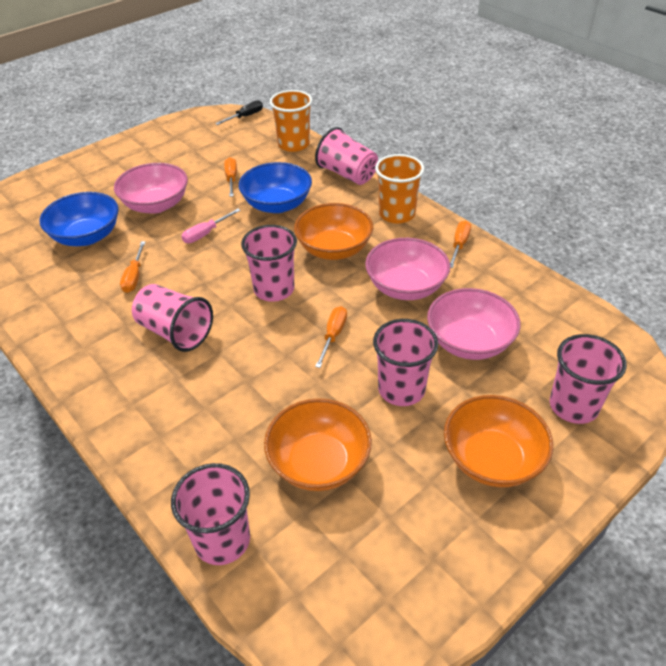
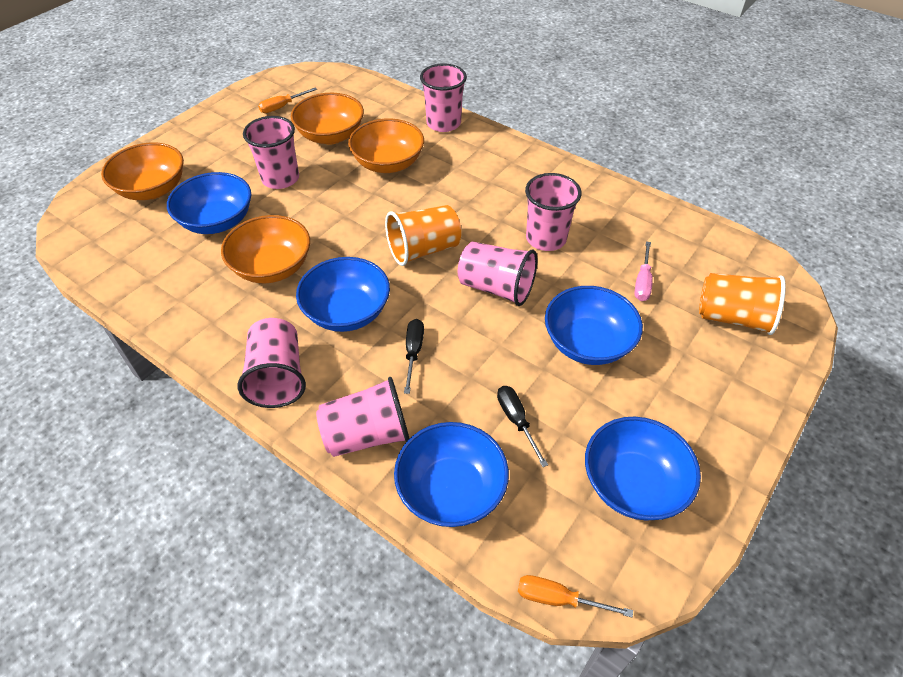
black screwdriver: [215,100,263,125] = 1 -> [404,319,424,394] [497,386,548,467] = 2
blue bowl: [40,192,119,246] [239,162,312,213] = 2 -> [167,172,251,234] [296,257,390,332] [394,422,509,527] [545,286,643,365] [585,417,701,520] = 5
orange bowl: [264,398,372,491] [294,203,373,260] [444,395,553,487] = 3 -> [101,142,184,200] [221,215,310,283] [291,93,364,145] [348,118,424,173] = 4
orange screwdriver: [120,241,146,293] [224,157,237,197] [315,306,347,368] [450,220,471,268] = 4 -> [258,87,317,113] [518,575,633,617] = 2
pink bowl: [114,163,188,214] [365,238,450,300] [427,288,521,360] = 3 -> none = 0

